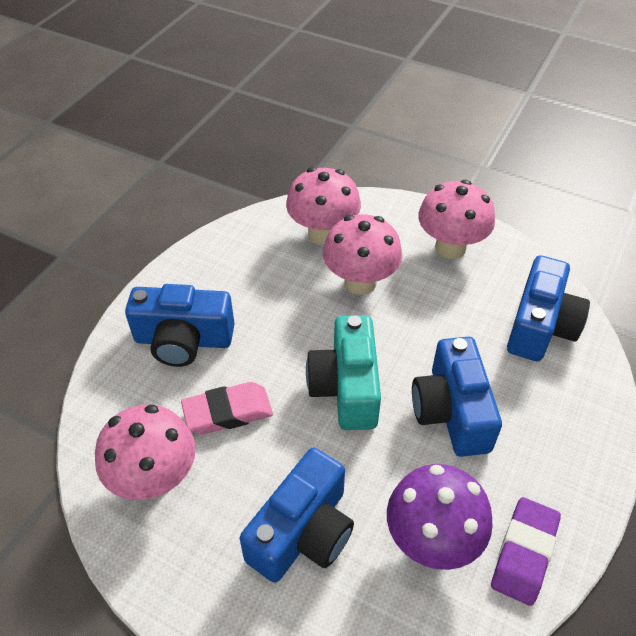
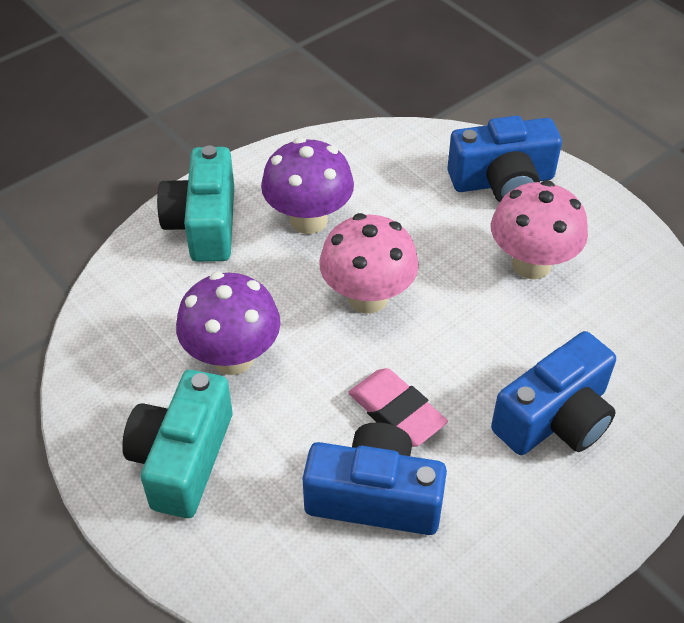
blue camera: [125,284,235,367] [240,448,354,583] [412,337,502,457] [507,255,590,361] = 4 -> [303,422,447,535] [447,115,562,202] [491,331,616,455] = 3
pink mushroom: [95,404,195,500] [286,167,361,245] [323,215,402,295] [418,180,495,259] = 4 -> [319,213,419,314] [491,180,588,279] = 2
purple eraser: [491,497,561,606] = 1 -> none = 0
purple mushroom: [387,464,493,570] = 1 -> [176,272,281,375] [261,138,354,234] = 2
turquoise camera: [306,315,381,430] = 1 -> [122,370,232,518] [157,145,234,262] = 2

